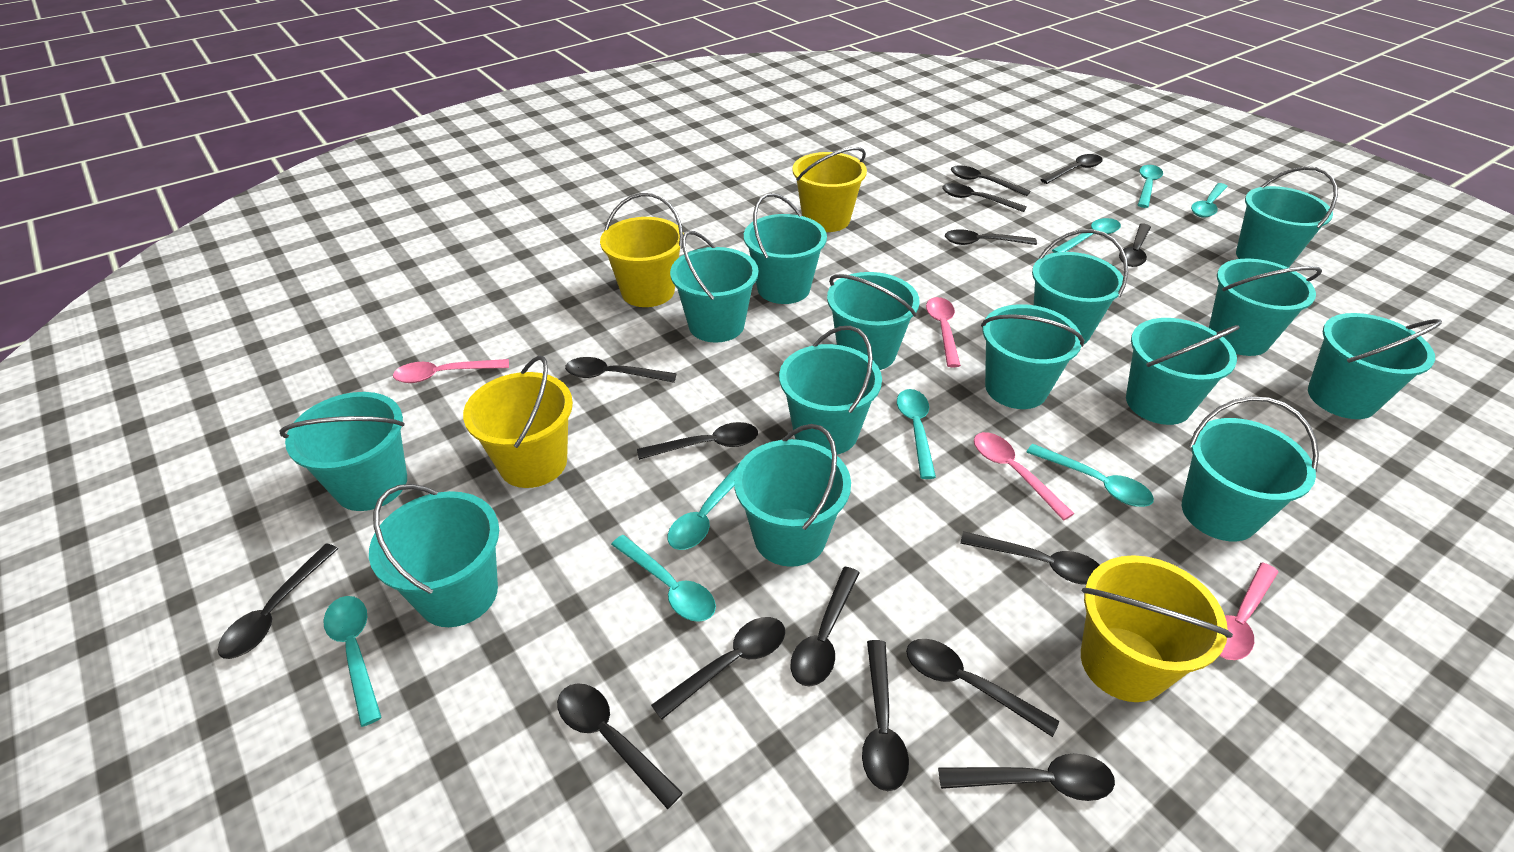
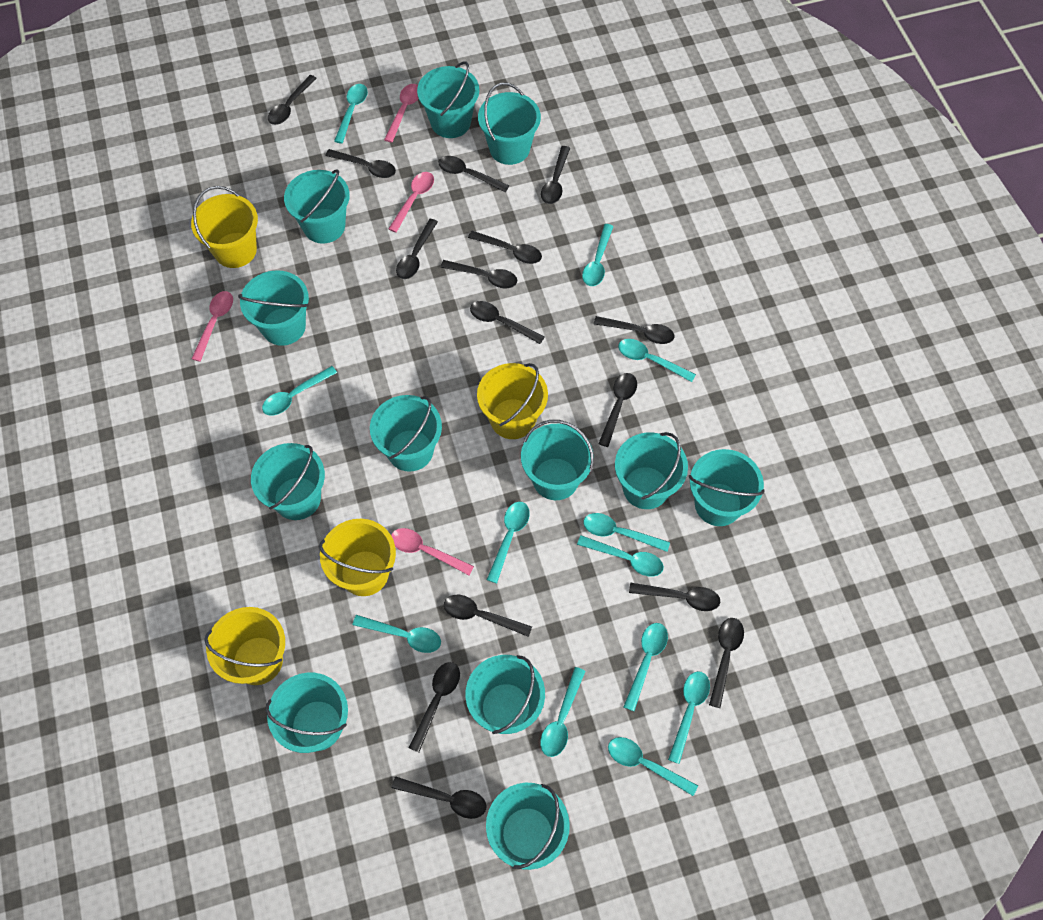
turquoise bucket: [280,392,407,511] [369,484,499,627] [670,231,759,343] [734,424,851,567] [744,193,827,304] [779,326,882,455] [827,272,920,370] [981,304,1084,409] [1032,229,1128,344] [1126,318,1240,425] [1182,396,1319,541] [1209,259,1322,356] [1236,166,1338,268] [1308,313,1442,419] = 14 -> [238,270,309,346] [251,443,325,520] [266,673,348,753] [284,169,350,244] [370,395,442,472] [417,61,479,138] [465,655,545,734] [478,83,541,165] [486,783,570,870] [521,420,594,500] [615,432,688,509] [689,449,765,526] = 12
turquoise spoon: [324,596,382,727] [611,535,716,622] [667,463,739,550] [897,389,936,479] [1027,444,1154,507] [1052,218,1121,253] [1138,165,1163,208] [1191,183,1228,218] = 8 -> [262,366,337,416] [334,84,368,144] [353,615,441,653] [487,502,530,583] [540,667,585,757] [577,535,664,577] [582,224,614,286] [583,513,670,552] [608,737,698,796] [618,339,696,382] [623,623,668,711] [668,671,710,764] = 12

